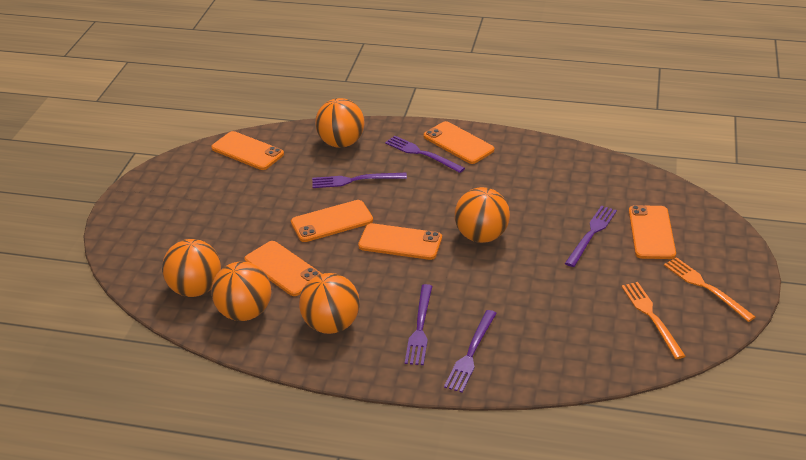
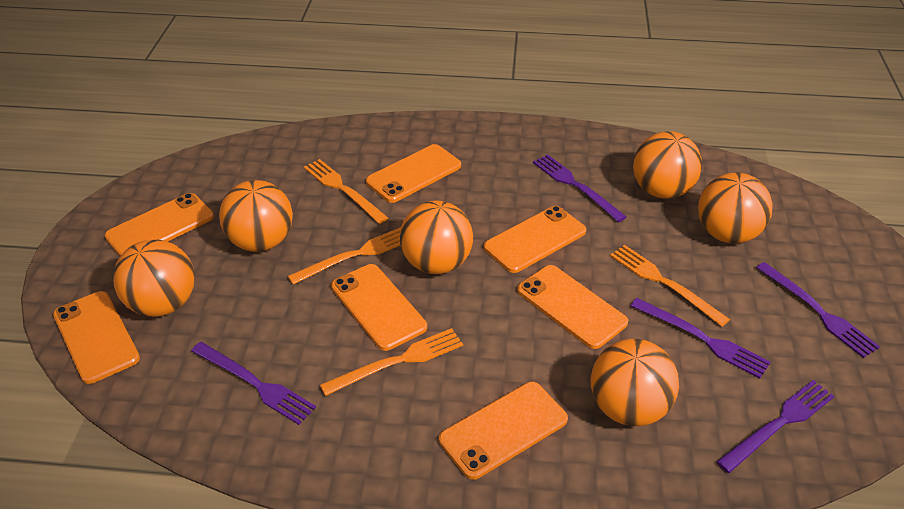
orange ball: [162,239,221,297] [211,261,271,321] [299,273,360,334] [315,98,365,148] [455,187,510,243] = 5 -> [113,239,195,317] [219,180,293,252] [400,200,473,274] [591,339,679,426] [633,131,702,199] [698,173,773,244] = 6
orange fork: [621,282,685,359] [664,257,755,322] = 2 -> [288,227,401,284] [304,159,388,224] [320,328,463,396] [610,245,730,327] = 4
orange phone: [211,131,284,170] [245,241,322,296] [291,200,373,242] [358,223,442,260] [424,121,494,164] [629,205,676,259] = 6 -> [53,291,140,384] [105,193,214,256] [331,264,427,351] [366,144,461,203] [439,382,568,480] [484,206,586,273] [517,265,628,349] = 7

